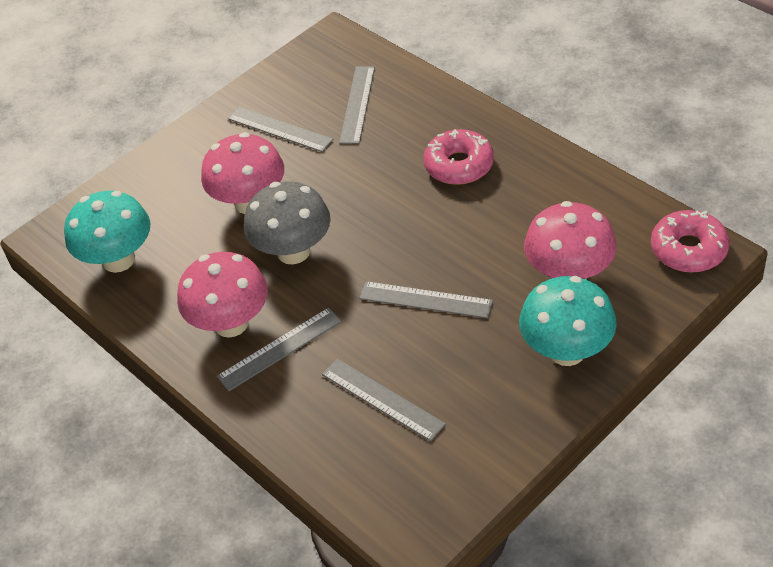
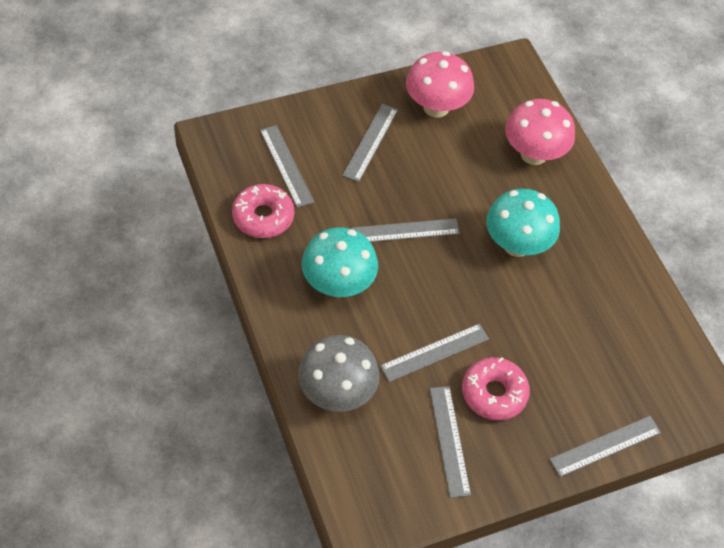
grey ruler: [217,308,342,391] [228,106,333,152] [322,359,446,441] [339,66,375,144] [359,281,493,318] = 5 -> [260,125,314,208] [342,104,398,182] [352,218,460,242] [380,324,489,382] [430,386,471,498] [550,416,661,477] = 6
pink mushroom: [177,252,268,338] [201,132,284,214] [524,201,617,279] = 3 -> [406,51,474,118] [505,99,575,165] = 2

